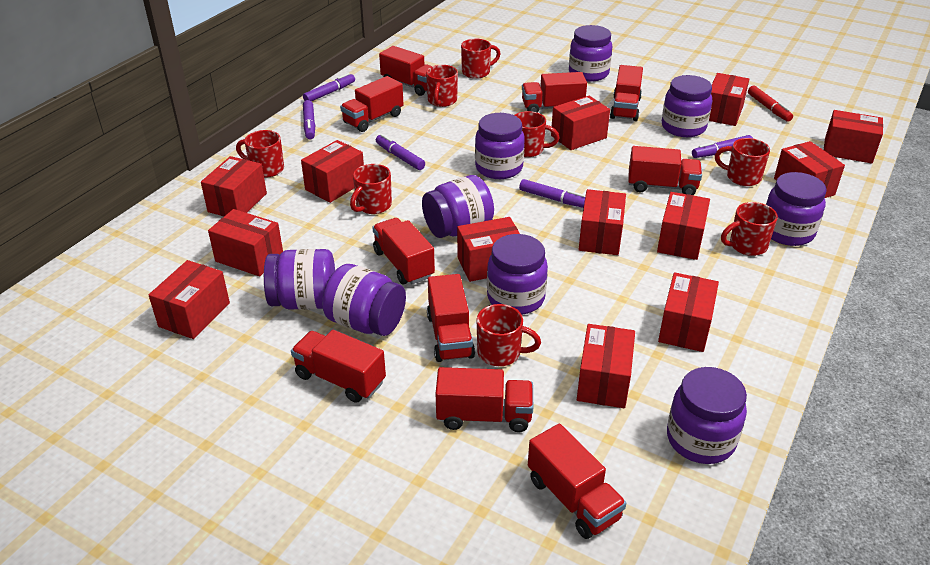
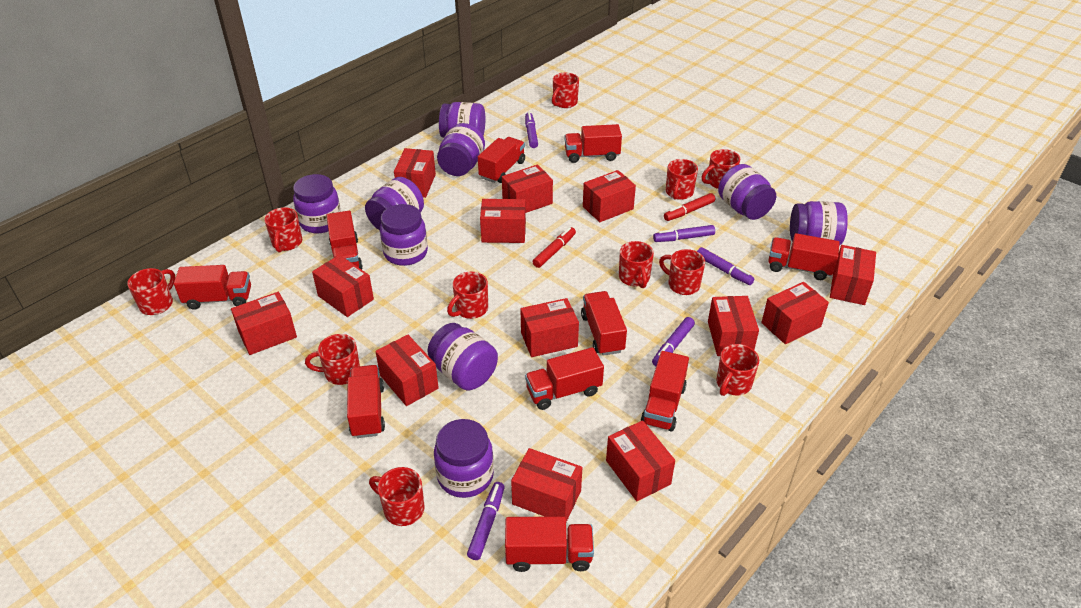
red marker: [748,86,793,122] = 1 -> [533,227,576,268] [664,193,715,221] = 2
red mug: [236,130,284,178] [350,164,392,214] [426,65,458,107] [461,39,501,79] [477,304,541,366] [514,111,559,157] [715,138,770,186] [721,202,778,256] = 8 -> [127,268,175,315] [264,207,302,252] [305,334,360,385] [369,467,424,526] [447,272,488,319] [552,73,579,108] [619,241,654,288] [659,249,705,295] [666,159,698,200] [701,149,740,189] [716,344,759,396] = 11

